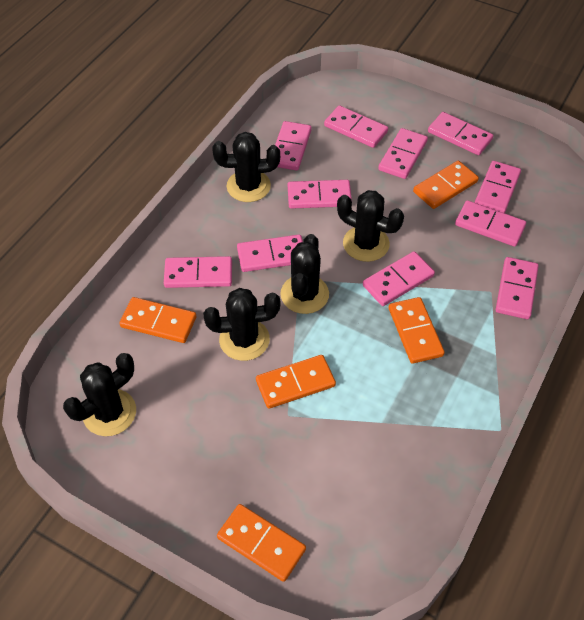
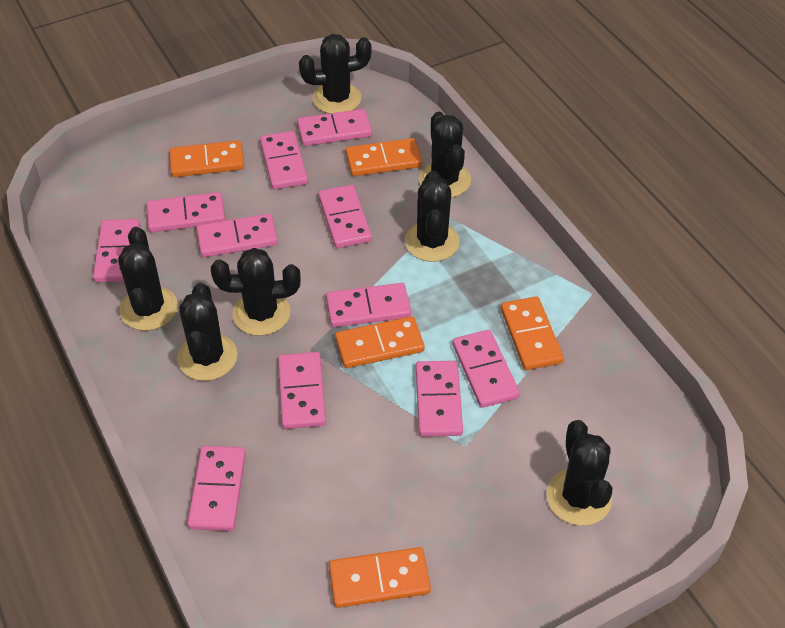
black cactus: [63,353,136,436] [203,288,280,361] [212,132,280,202] [280,234,329,314] [337,190,404,262] = 5 -> [118,227,178,330] [177,283,237,381] [211,248,301,336] [299,34,371,114] [405,171,460,262] [419,112,471,198] [546,420,612,526] = 7

